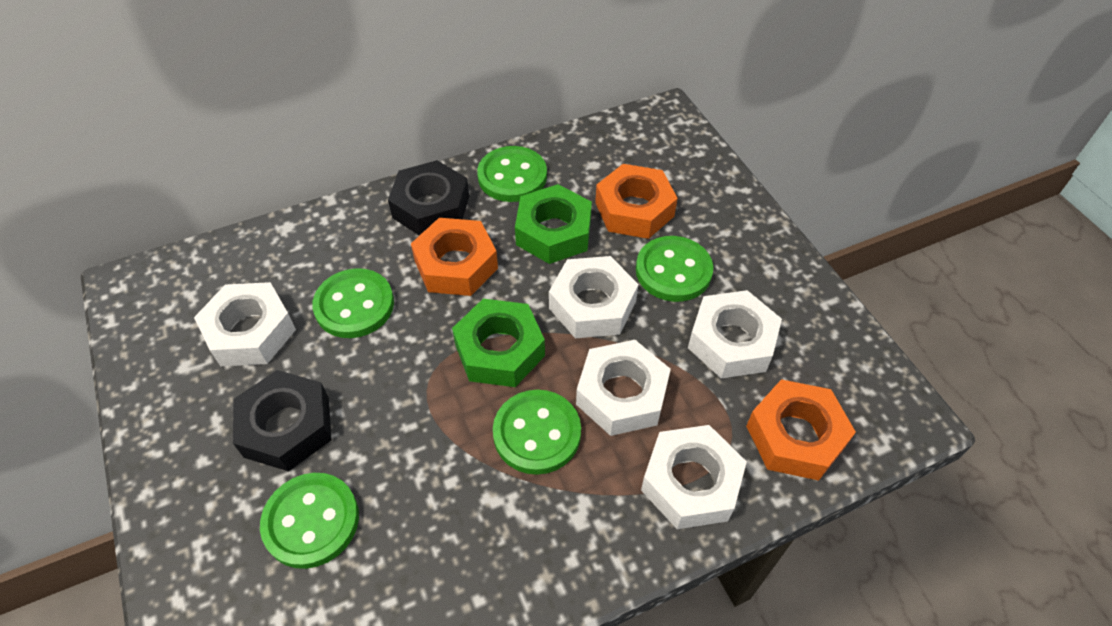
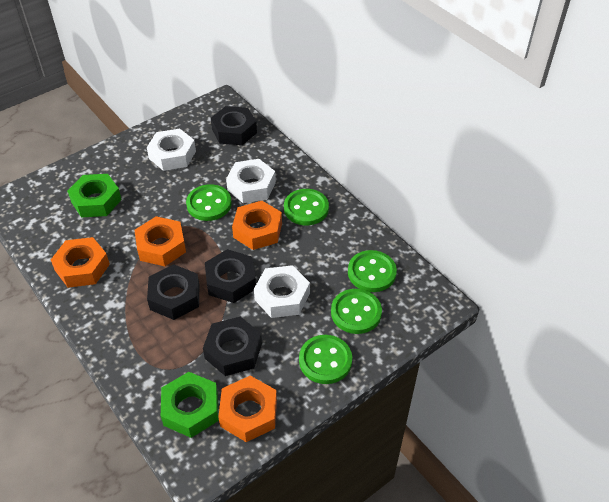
black nut: [233,370,331,471] [388,160,469,236] = 2 -> [147,264,199,320] [203,317,262,376] [205,249,256,303] [211,106,257,145] = 4
orange nut: [411,218,498,296] [595,164,678,239] [746,379,856,481] = 3 -> [51,237,110,288] [134,216,186,266] [218,376,277,442] [232,201,282,250] = 4
white nut: [194,282,296,366] [549,256,638,338] [576,340,671,436] [641,425,747,529] [688,290,782,379] = 5 -> [147,129,196,171] [226,159,276,203] [254,265,310,318] = 3

